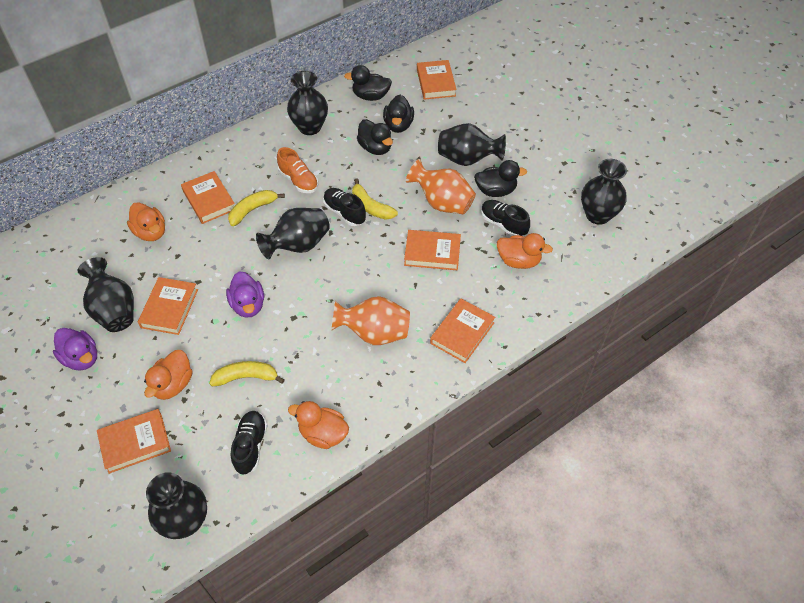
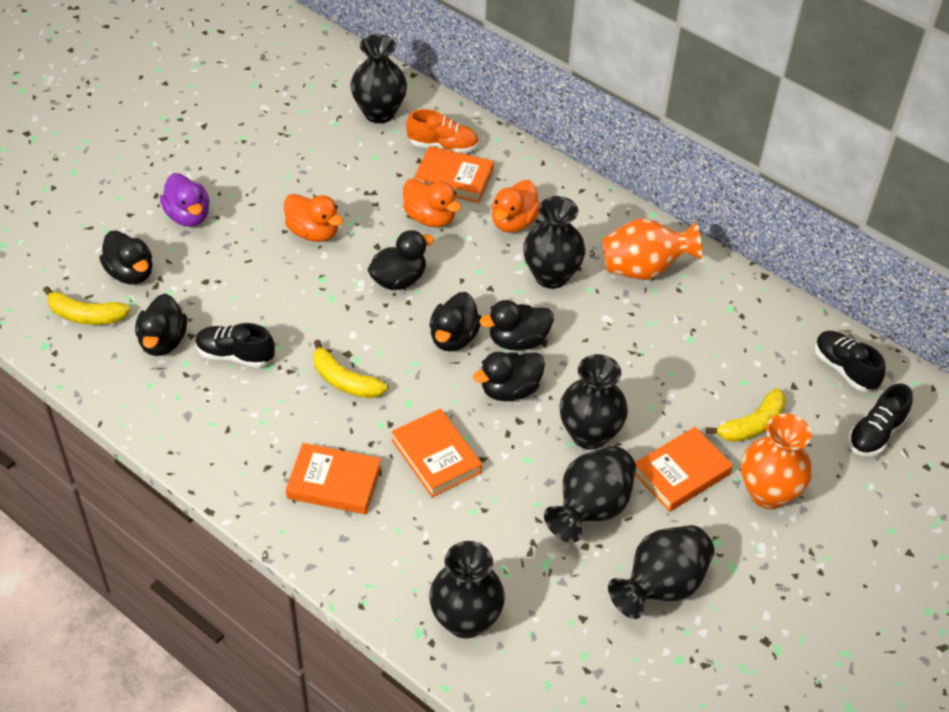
black duck: [344,65,392,101] [357,119,393,155] [383,95,414,133] [474,160,527,197] = 4 -> [100,231,152,284] [135,294,187,356] [367,230,434,290] [430,292,482,351] [473,352,545,401] [479,300,554,351] = 6
orange book: [97,409,171,474] [138,277,198,335] [181,171,235,224] [404,230,461,270] [417,60,457,100] [430,299,495,363] = 6 -> [286,443,381,514] [391,408,482,497] [414,146,494,203] [635,427,733,512] = 4
orange duck: [127,202,165,241] [144,350,192,400] [288,401,349,449] [497,233,553,269] = 4 -> [284,194,343,242] [403,179,461,227] [492,180,540,233] = 3
purple duck: [53,328,97,371] [226,272,264,318] = 2 -> [160,173,209,227] = 1

